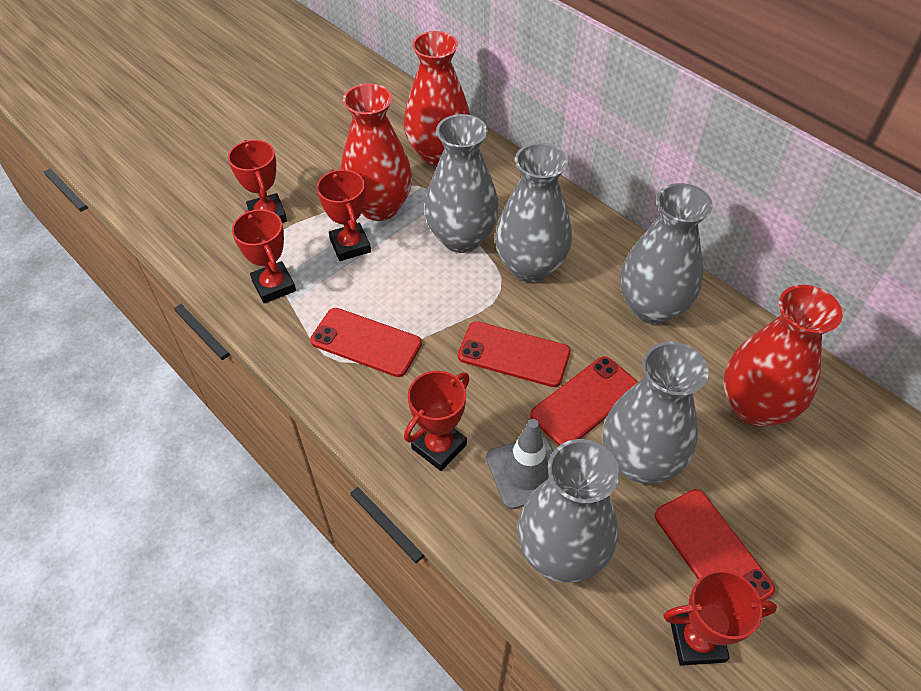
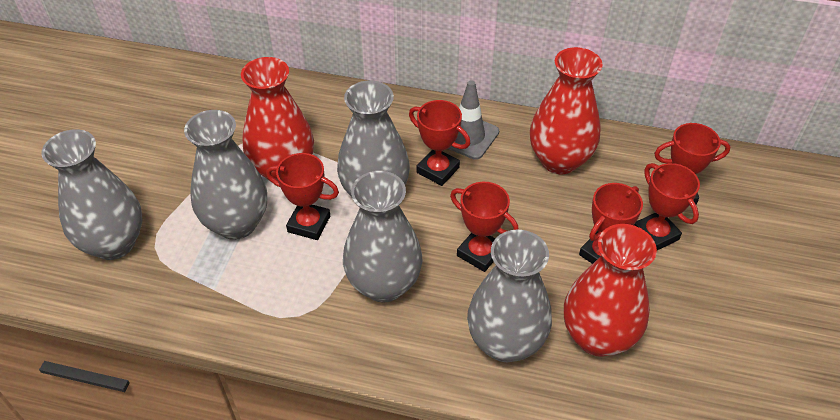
red phone: [310,308,422,377] [458,321,570,387] [530,356,638,446] [655,489,775,600] = 4 -> none = 0
red trophy: [228,140,287,223] [232,209,296,303] [317,169,371,261] [404,371,470,471] [663,570,777,666] = 5 -> [266,153,339,240] [409,100,470,186] [450,182,519,272] [579,183,643,264] [634,163,700,250] [654,123,731,205] = 6

